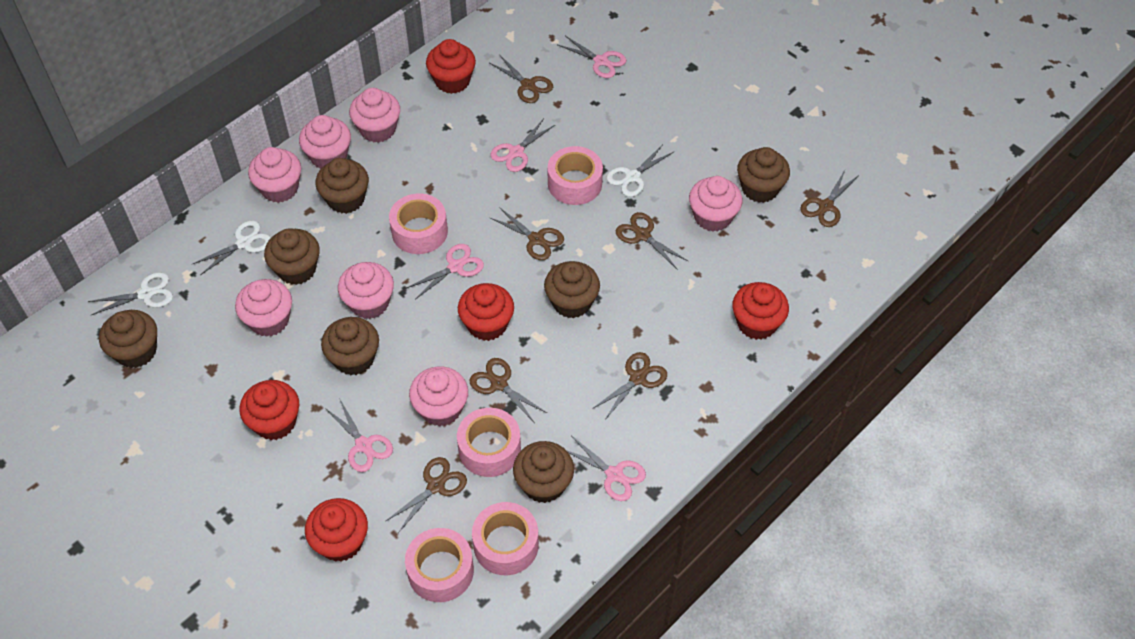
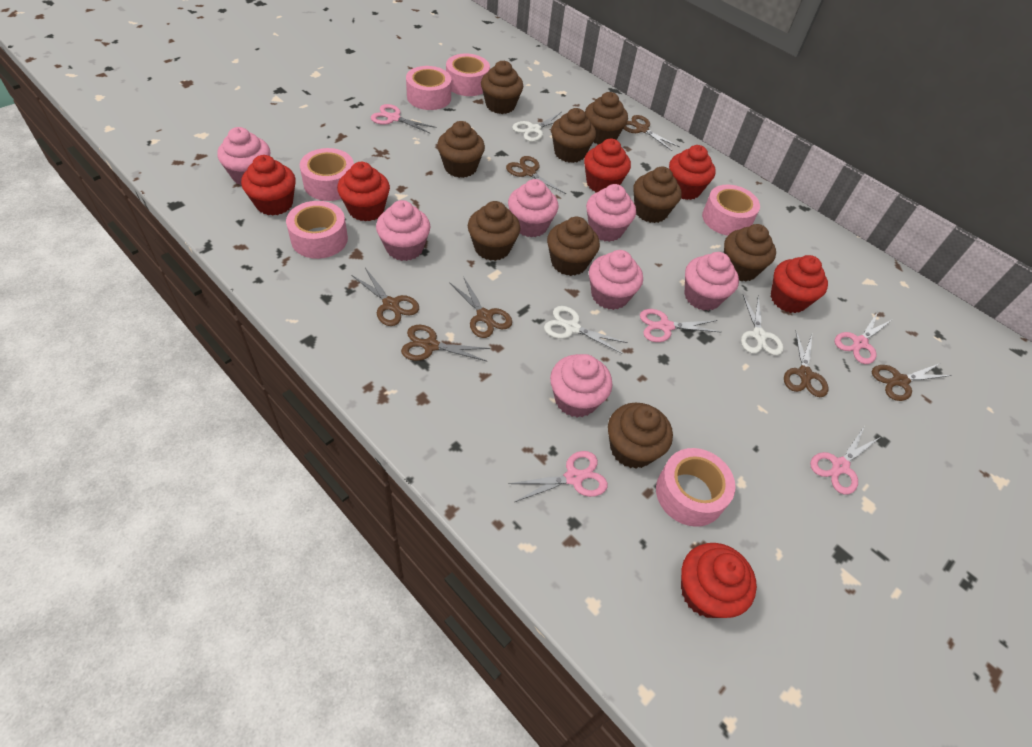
brown cupcake: [99,310,157,368] [264,229,320,285] [316,158,369,214] [321,317,379,375] [513,441,574,503] [544,261,600,318] [737,147,790,203] = 7 -> [437,121,485,178] [468,201,520,261] [481,61,524,114] [547,217,600,276] [551,108,596,163] [585,92,628,144] [608,403,673,469] [633,167,682,223] [724,224,776,281] = 9
pink tape: [389,193,448,254] [405,528,474,602] [457,408,521,477] [472,502,539,575] [547,146,603,205] = 5 -> [286,201,348,259] [300,148,354,201] [406,66,451,110] [446,53,490,96] [656,448,735,527] [702,185,760,236] = 6
red cupcake: [239,380,299,440] [305,498,368,562] [426,39,476,94] [458,283,514,341] [732,282,789,340] = 5 -> [241,155,296,216] [337,162,390,221] [584,139,631,192] [669,145,716,200] [681,543,757,618] [771,255,828,313] = 6

